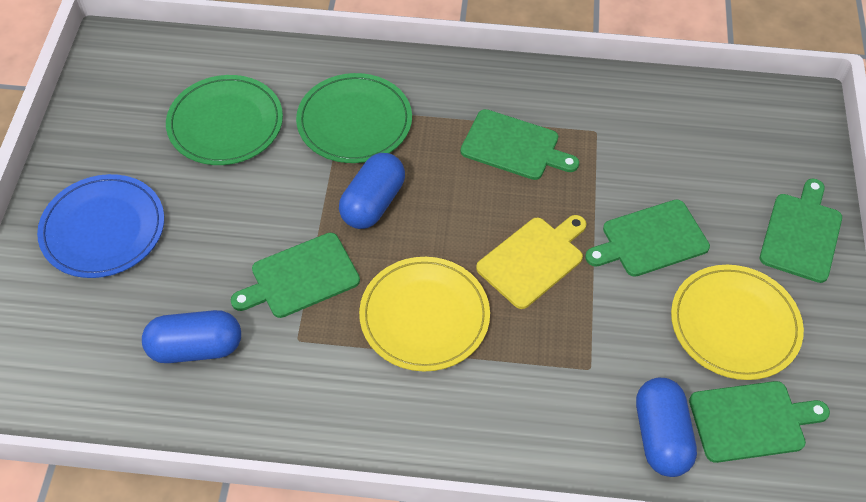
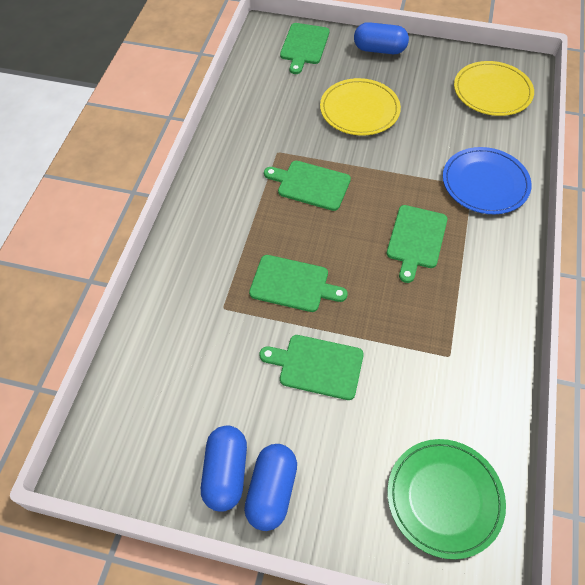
green plate: [166,75,283,165] [296,73,412,163] = 2 -> [387,439,506,559] = 1
yellow cutting board: [476,215,587,309] = 1 -> none = 0

